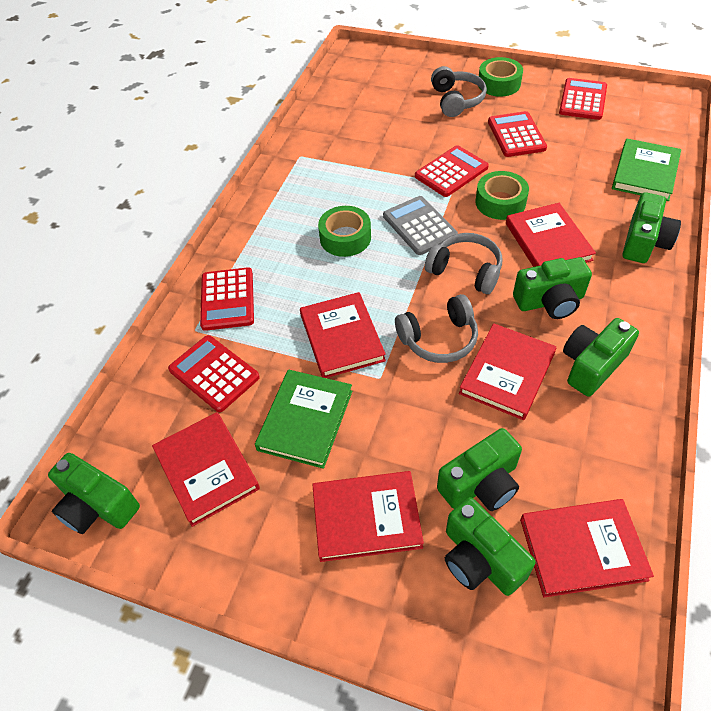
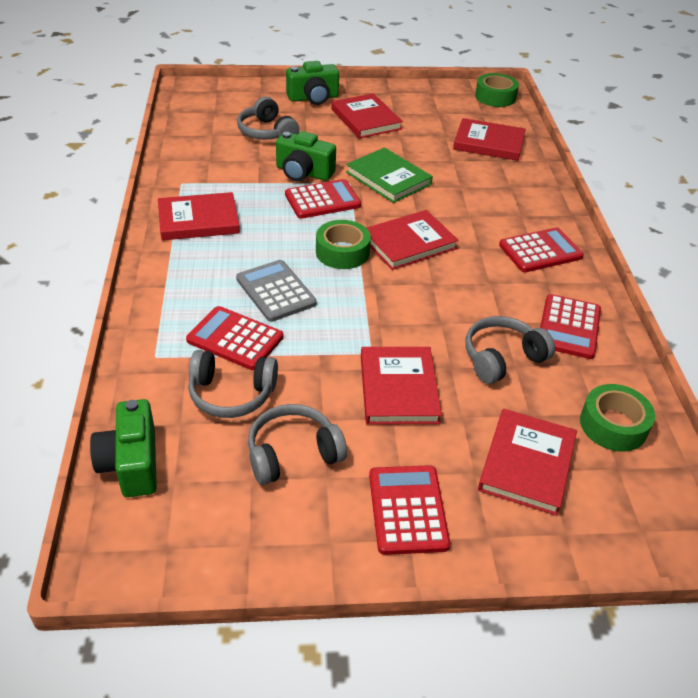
green book: [255,369,352,469] [612,139,681,201] = 2 -> [346,147,433,203] = 1
green camera: [48,453,140,534] [437,428,522,511] [445,497,536,596] [513,257,592,319] [563,318,639,397] [623,192,681,263] = 6 -> [90,399,157,497] [276,131,336,181] [286,61,339,105] = 3
grey headphones: [395,294,478,363] [425,233,502,294] [431,66,487,117] = 3 -> [188,350,278,418] [237,97,299,139] [248,404,347,485] [465,316,555,384] = 4

